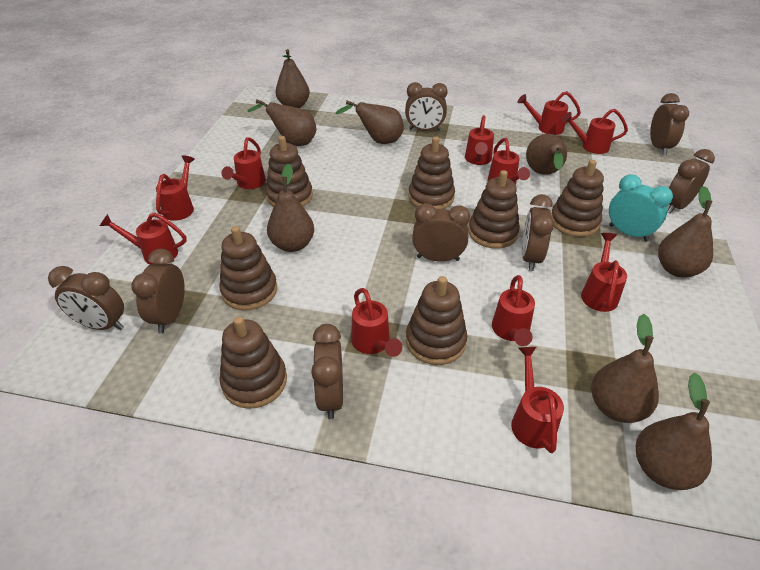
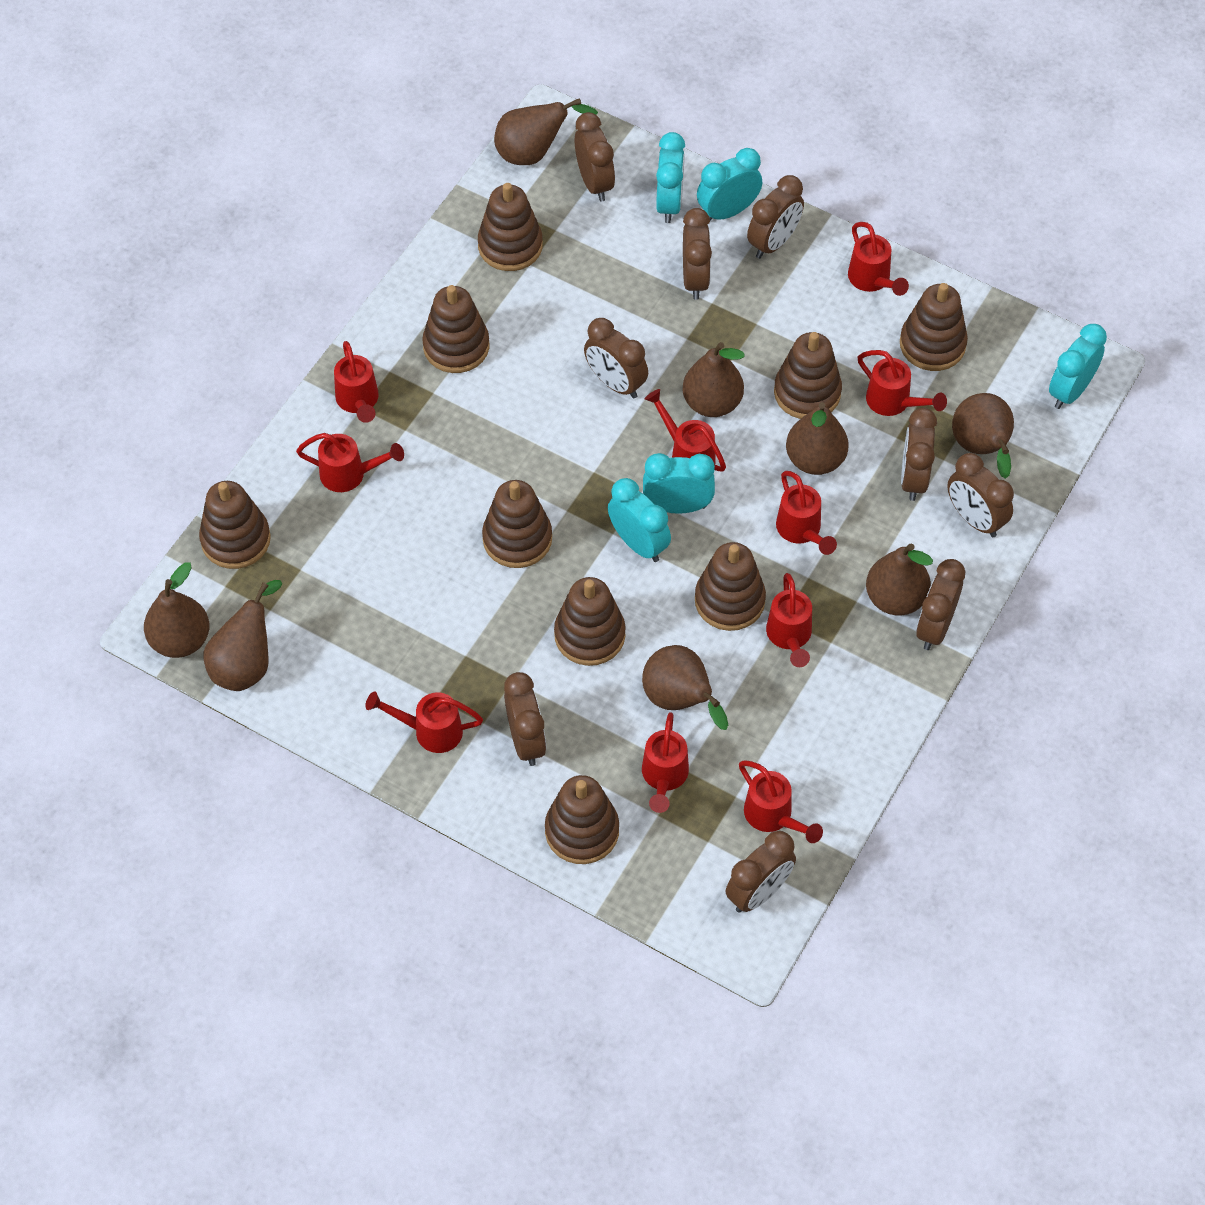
brown clock: [48,266,124,330] [131,249,185,333] [311,324,343,419] [405,82,448,131] [412,203,470,262] [522,194,554,271] [650,93,689,155] [667,149,715,214] = 8 -> [504,672,546,766] [575,112,615,202] [584,318,648,399] [683,208,712,300] [726,831,796,913] [747,175,804,259] [901,408,937,501] [916,559,965,650] [947,453,1014,537] = 9
brown stacking toy: [219,226,277,310] [219,316,287,409] [266,136,313,207] [406,276,467,365] [409,136,455,209] [468,170,520,249] [551,160,604,237] = 7 -> [199,481,271,569] [422,285,489,373] [478,183,543,271] [482,480,552,568] [545,775,619,864] [554,577,626,666] [695,542,766,631] [774,332,842,419] [900,283,968,371] = 9
red watering can: [100,213,186,264] [156,155,195,221] [221,137,266,189] [351,288,402,357] [465,115,494,165] [488,138,530,184] [492,275,535,346] [511,347,564,453] [517,91,581,135] [562,109,628,154] [581,233,627,312] = 11 -> [296,433,404,492] [334,341,379,423] [365,691,483,753] [642,712,689,813] [645,389,726,472] [739,760,823,843] [766,573,812,667] [776,471,837,555] [848,222,909,296] [858,350,947,416] = 10
turquoise clock: [609,174,673,242] = 1 -> [608,478,671,562] [643,453,715,514] [656,132,685,223] [697,148,762,221] [1049,324,1107,409] = 5

